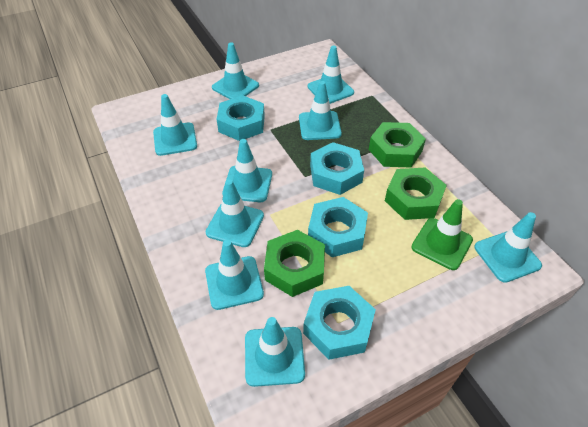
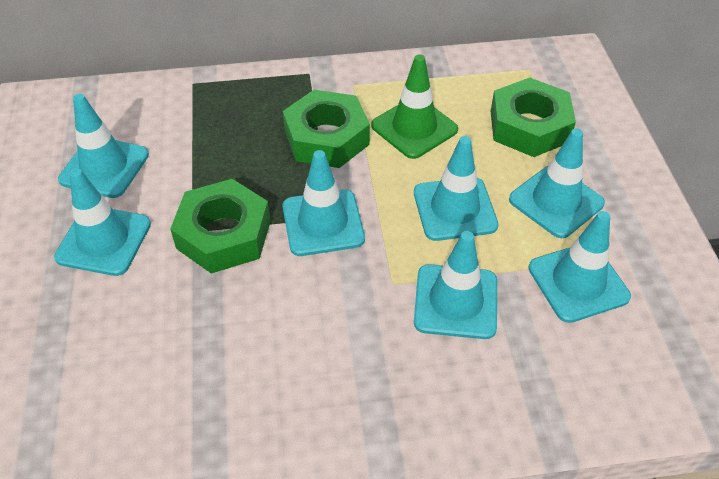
turquoise nut: [216,95,265,141] [303,286,376,360] [308,197,368,257] [310,142,364,195] = 4 -> none = 0
turquoise traffic cone: [153,94,197,156] [205,240,264,310] [206,179,264,247] [212,43,259,99] [222,139,272,202] [245,317,305,387] [299,81,342,140] [308,46,354,104] [474,212,542,283] = 9 -> [54,168,151,276] [58,94,149,198] [283,150,365,256] [414,136,498,241] [414,231,497,339] [509,129,605,238] [528,211,631,323] = 7

